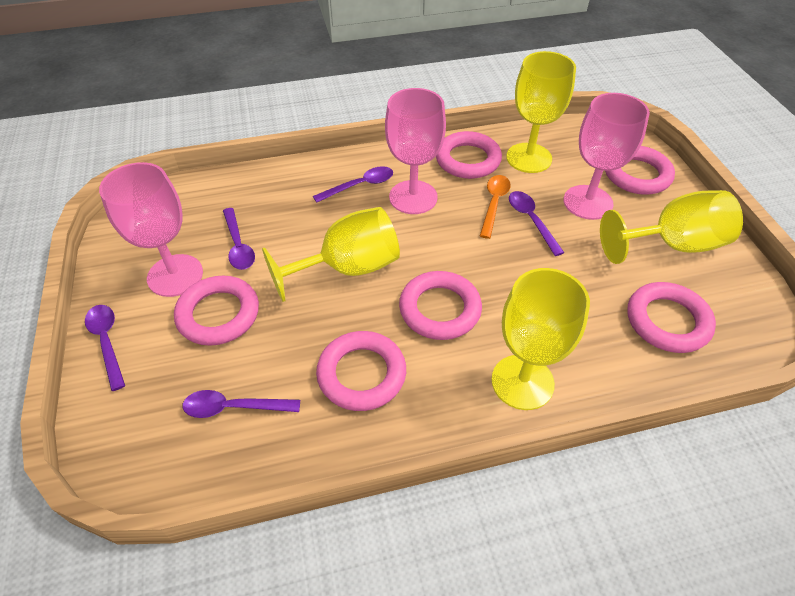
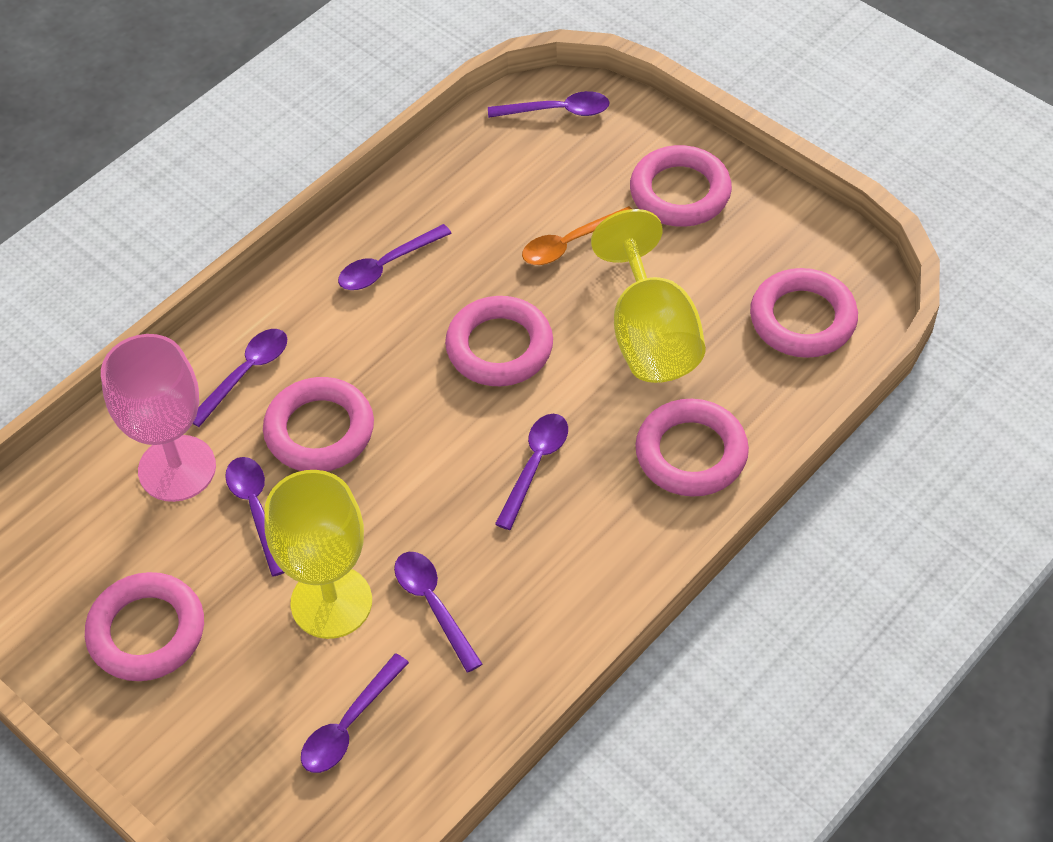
pink goblet: [99,162,203,297] [385,88,446,214] [563,93,650,220] = 3 -> [101,334,216,502] = 1
purple spoon: [85,305,125,391] [183,390,300,418] [223,208,255,270] [313,166,393,203] [509,191,564,256] = 5 -> [193,329,287,427] [225,457,284,577] [301,653,409,773] [338,224,452,290] [394,552,482,673] [488,91,610,118] [495,414,568,530] = 7
yellow goblet: [262,207,400,302] [491,268,590,410] [506,51,576,173] [600,190,743,264] = 4 -> [264,470,372,639] [591,209,706,383] = 2

